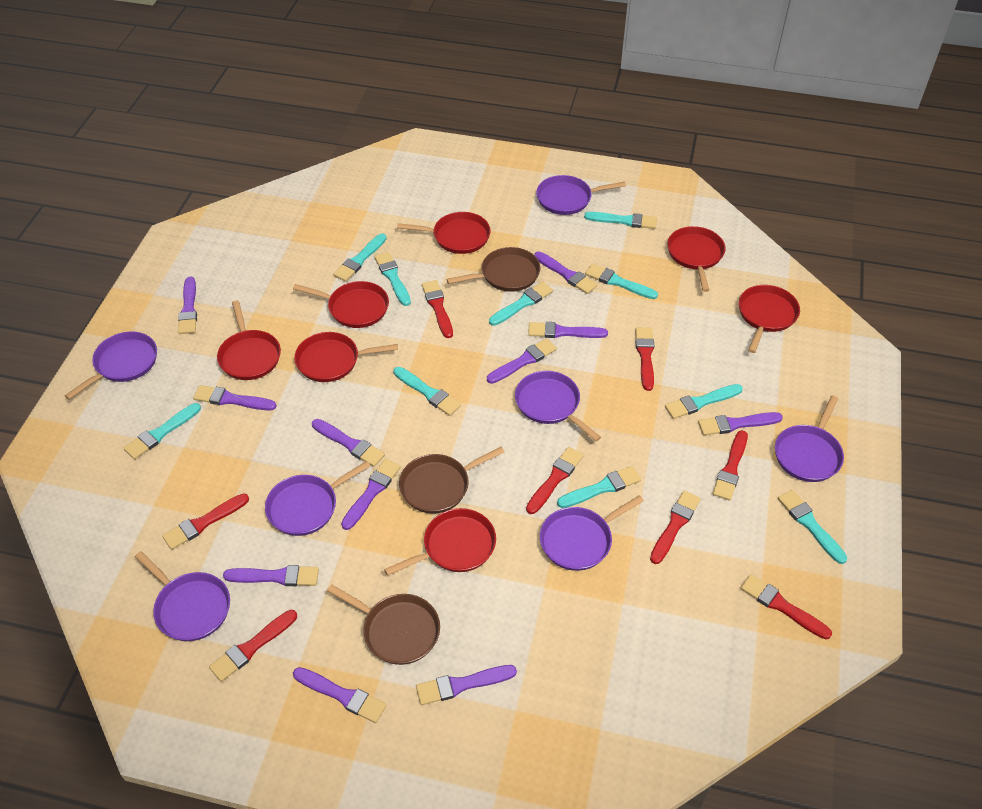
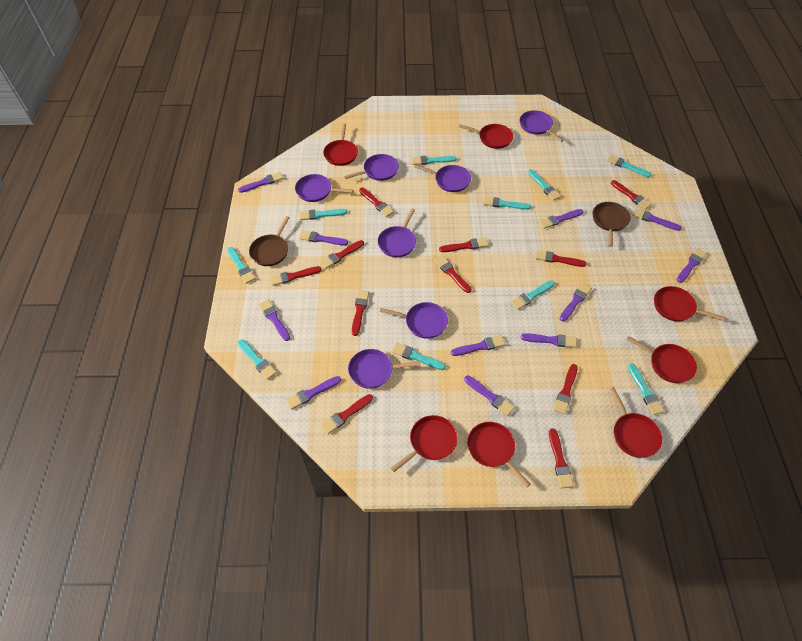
brown pan: [327,584,440,665] [399,447,505,514] [447,247,541,292] = 3 -> [249,216,290,266] [593,202,631,247] = 2
red brush: [162,493,249,550] [209,610,297,682] [422,280,453,338] [526,447,584,514] [635,327,654,391] [650,491,701,564] [712,430,748,501] [741,574,832,640] = 8 -> [270,266,321,286] [320,240,364,269] [321,394,373,434] [352,290,369,336] [359,188,394,217] [434,256,472,293] [439,238,489,252] [535,250,587,267] [549,428,574,488] [553,364,578,414] [611,180,652,210] = 11

